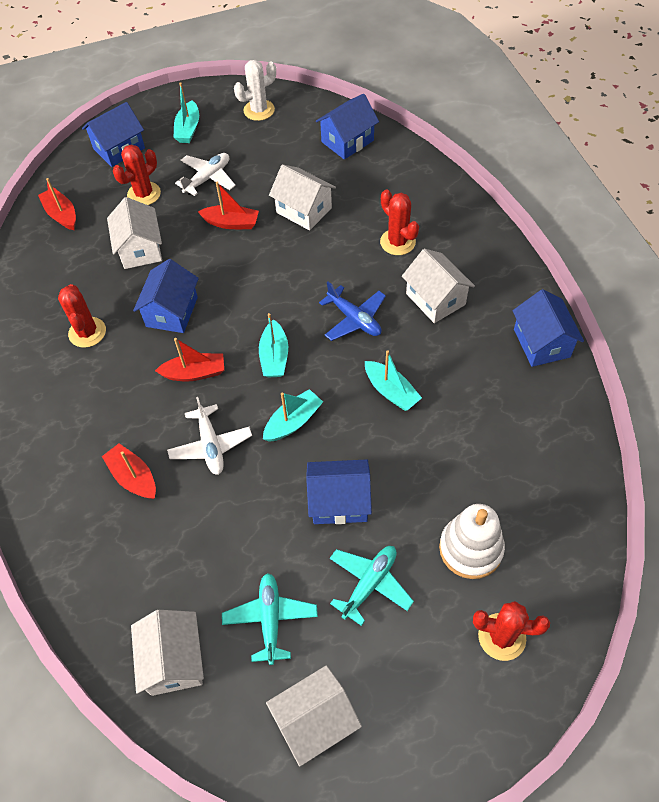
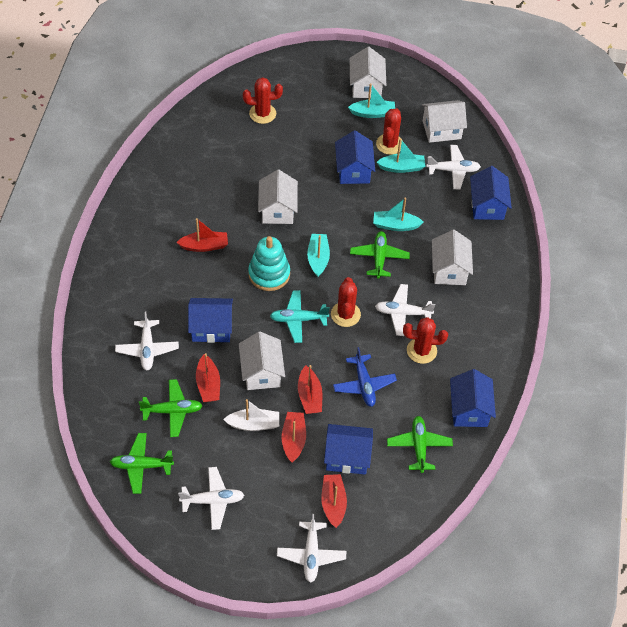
green plane: none = 0 -> [110,433,174,494] [139,379,203,437] [350,231,410,279] [387,416,453,473] = 4
red boat: [38,178,76,230] [102,443,156,499] [155,338,224,382] [198,182,259,229] = 4 -> [176,218,228,252] [196,353,220,402] [281,412,306,462] [298,365,322,414] [321,474,347,528] = 5
turquoise plane: [222,573,318,665] [330,546,414,626] = 2 -> [270,290,330,343] = 1
turquoise stacking toy: none = 0 -> [248,236,290,291] = 1
white boat: none = 0 -> [223,399,279,431] = 1
white cactus: [234,60,276,121] = 1 -> none = 0
white plane: [167,397,252,475] [175,153,236,196] = 2 -> [115,311,179,370] [178,467,244,530] [277,514,346,583] [375,284,435,336] [426,145,481,189] = 5
white stacking toy: [439,504,505,579] = 1 -> none = 0

